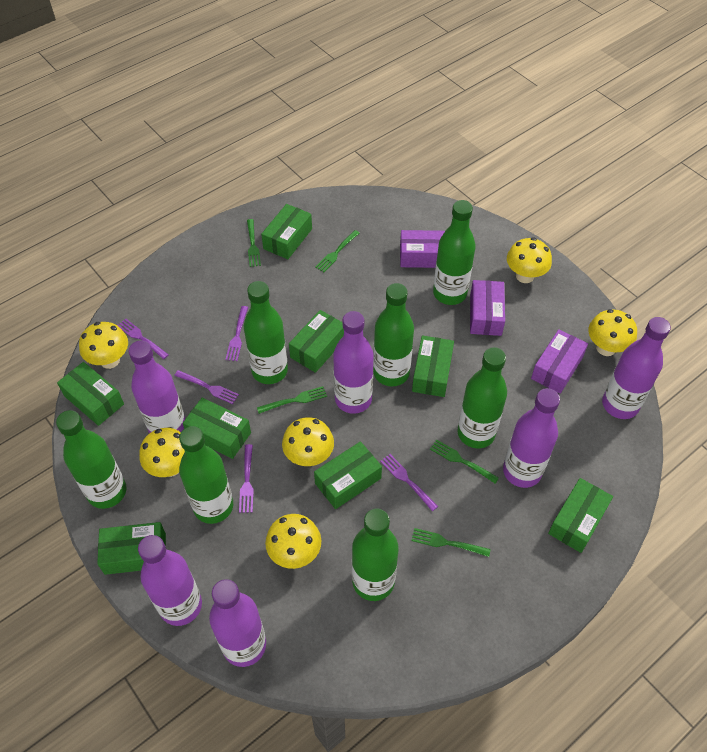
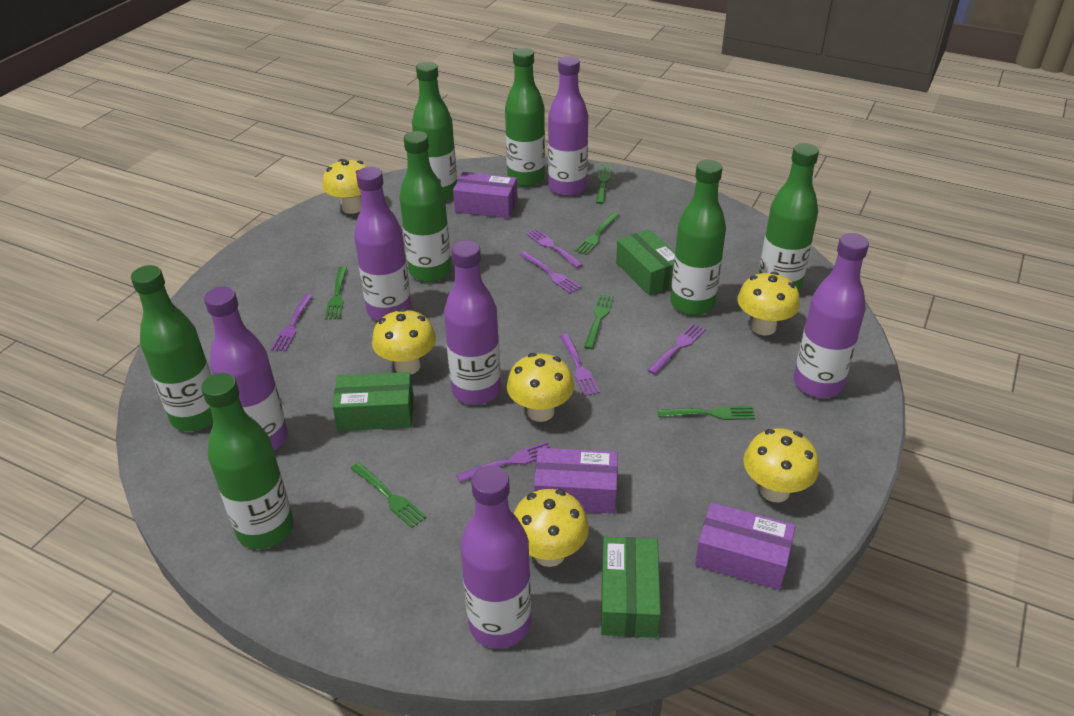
green box: [57,362,124,426] [97,522,166,575] [183,398,251,459] [261,204,312,259] [289,310,344,373] [314,441,382,509] [412,335,454,397] [548,478,613,553] = 8 -> [333,372,414,431] [601,537,661,638] [616,230,675,295] = 3
green fork: [247,219,261,267] [257,386,327,414] [315,230,359,272] [411,528,491,557] [430,440,499,484] = 5 -> [325,266,347,320] [351,462,427,528] [575,212,619,255] [584,294,614,349] [596,165,612,204] [658,406,755,420] = 6
purple fork: [117,319,169,359] [174,370,239,404] [225,306,248,361] [239,444,254,513] [380,454,438,511] = 5 -> [271,294,313,352] [456,441,550,482] [520,252,581,294] [526,229,583,268] [560,334,600,396] [648,323,706,375] = 6

